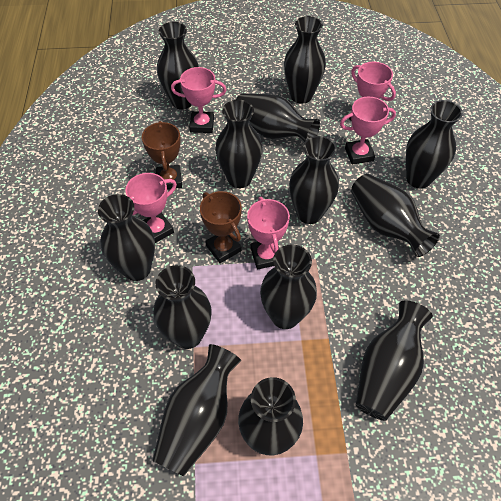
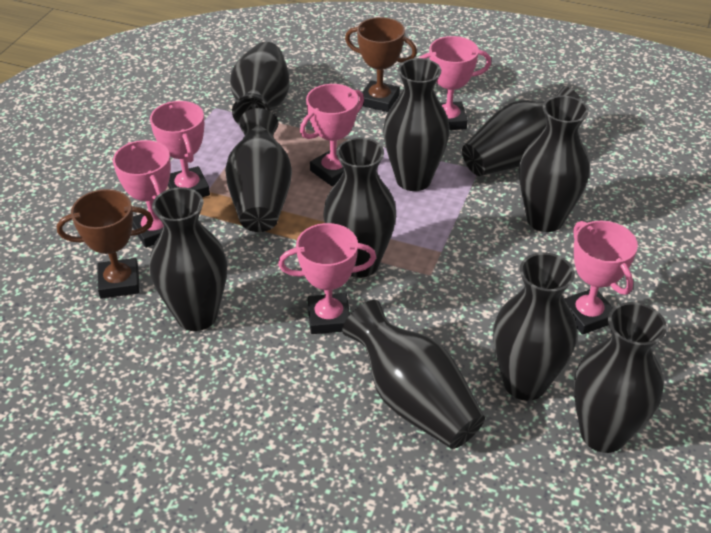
black vase: [98,194,155,281] [153,265,211,349] [153,344,241,477] [157,22,199,109] [215,100,263,188] [236,93,320,142] [238,377,303,455] [260,244,317,329] [284,16,326,104] [289,136,339,224] [351,174,440,257] [356,300,433,421] [406,100,463,189] = 13 -> [149,187,227,331] [225,108,292,232] [230,42,289,125] [323,138,396,278] [342,300,485,449] [383,58,450,191] [462,86,582,176] [493,253,577,401] [519,96,590,232] [574,302,667,453] = 10
pink trophy: [125,173,177,243] [171,67,226,133] [247,197,290,270] [340,97,396,165] [349,62,396,120] = 5 -> [113,140,171,248] [150,101,210,197] [278,223,376,334] [300,84,364,186] [419,36,491,130] [564,220,638,335] = 6

